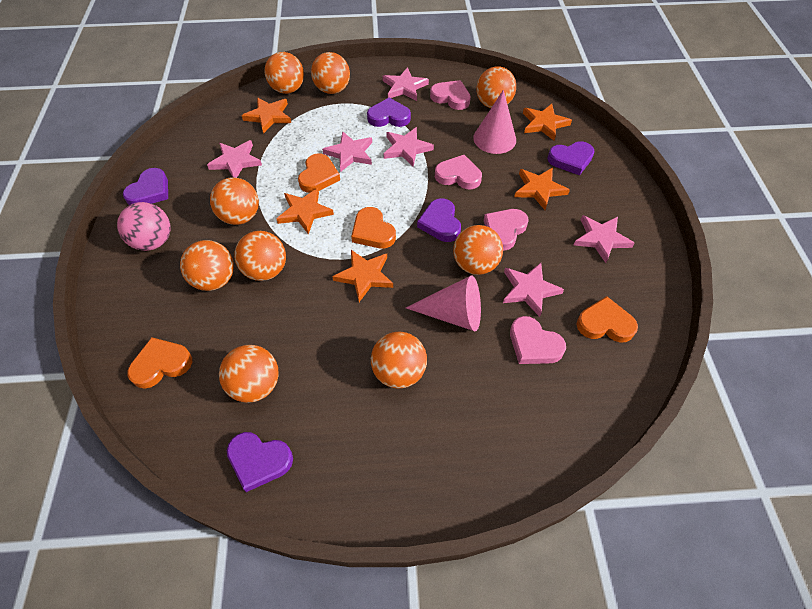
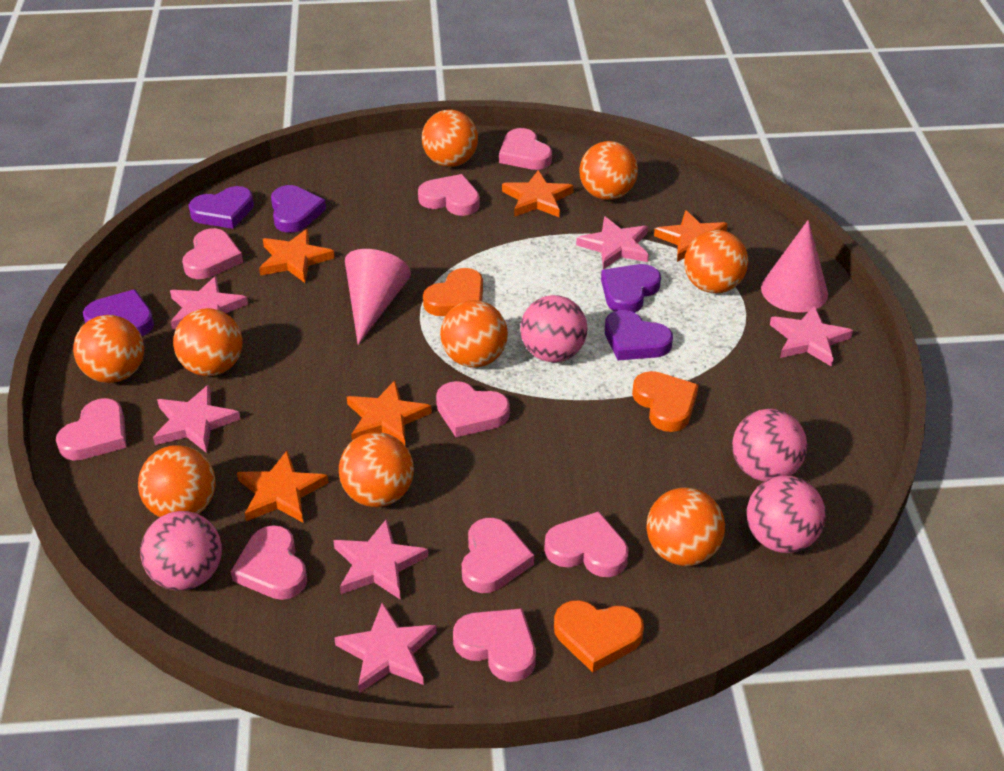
orange heart: [127,337,192,389] [298,153,340,193] [351,207,396,249] [577,296,638,343] = 4 -> [423,268,483,316] [554,600,644,672] [632,371,699,432] = 3
pink ball: [117,202,171,251] = 1 -> [140,511,222,591] [520,295,588,362] [732,409,807,482] [747,476,826,553] = 4
pink heart: [430,80,471,110] [435,155,482,189] [484,209,529,250] [510,316,566,364] = 4 -> [56,398,126,461] [182,228,243,279] [231,525,307,600] [418,174,480,216] [436,381,510,437] [453,608,536,682] [462,518,534,593] [499,128,552,170] [544,511,629,577] = 9

